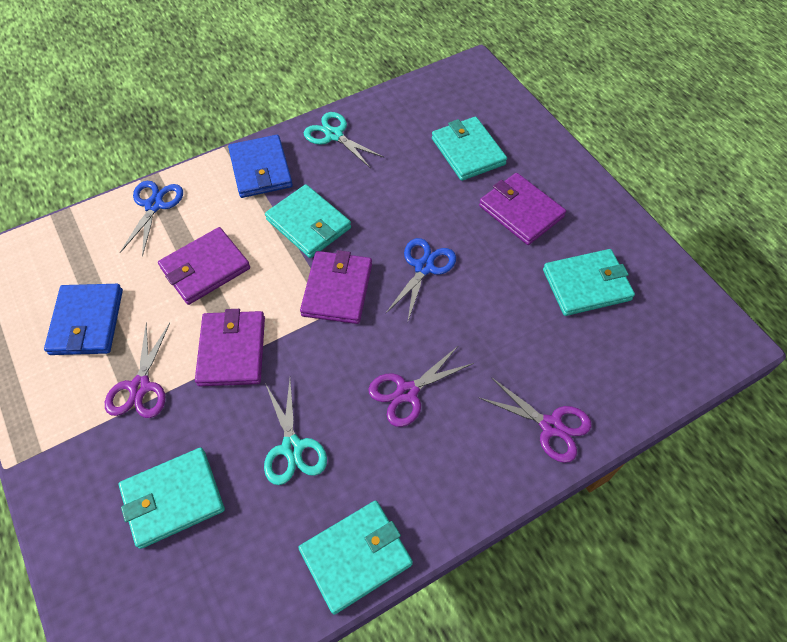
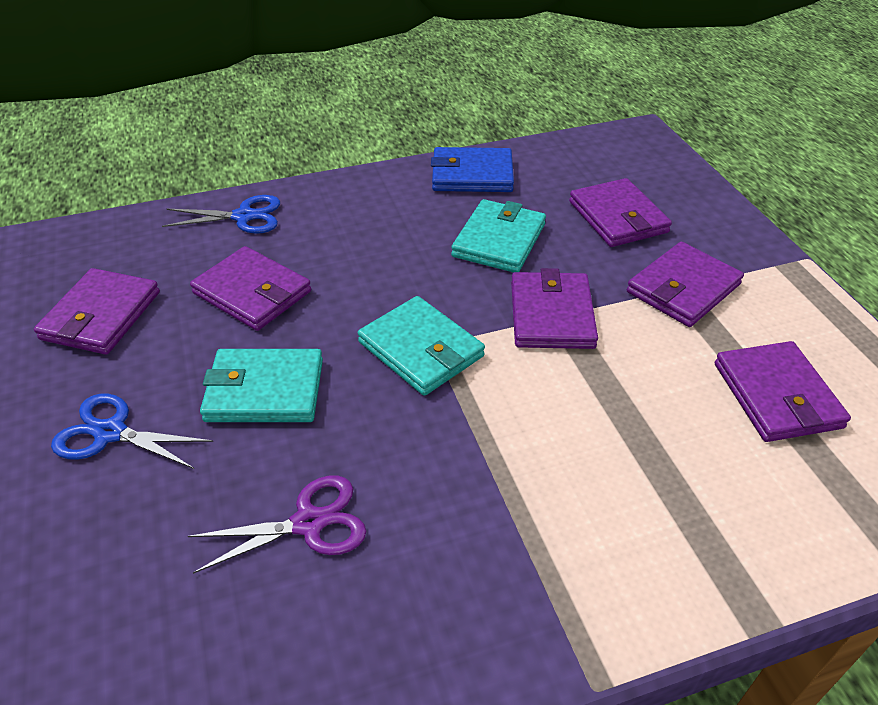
blue wallet: [44,284,123,355] [228,135,293,198] = 2 -> [431,147,514,192] = 1
purple scissors: [105,322,170,418] [368,345,474,427] [480,377,592,463] = 3 -> [188,475,366,574] = 1
purple wallet: [158,227,250,305] [195,309,265,386] [300,250,372,324] [479,173,566,245] = 4 -> [34,268,160,355] [190,246,311,331] [511,268,598,349] [569,178,672,247] [627,242,744,327] [715,341,851,442] = 6
turquoise scissors: [264,380,327,485] [304,112,385,168] = 2 -> none = 0
turquoise wallet: [119,448,225,549] [265,184,351,258] [298,501,413,615] [432,117,507,181] [543,249,635,316] = 5 -> [200,349,323,422] [358,296,485,396] [451,199,546,272] = 3

